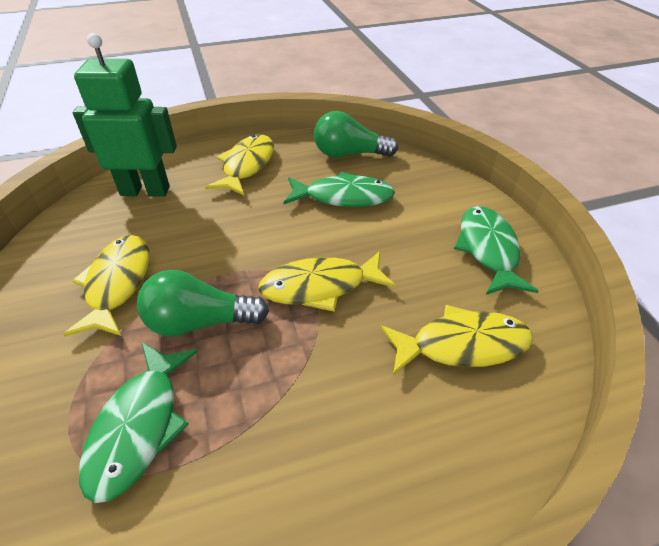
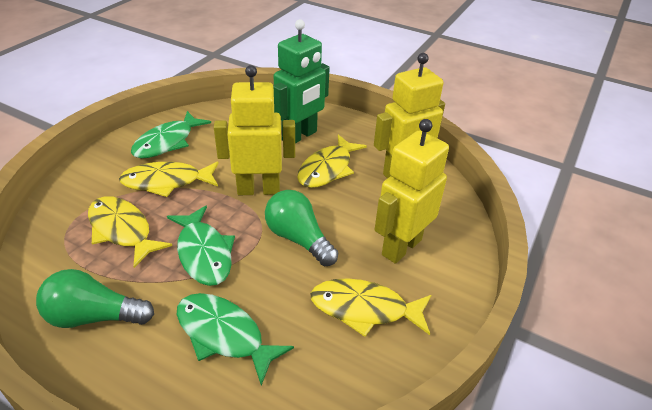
yellow robot: none = 0 -> [214,65,295,195] [374,53,445,178] [375,119,449,264] = 3

